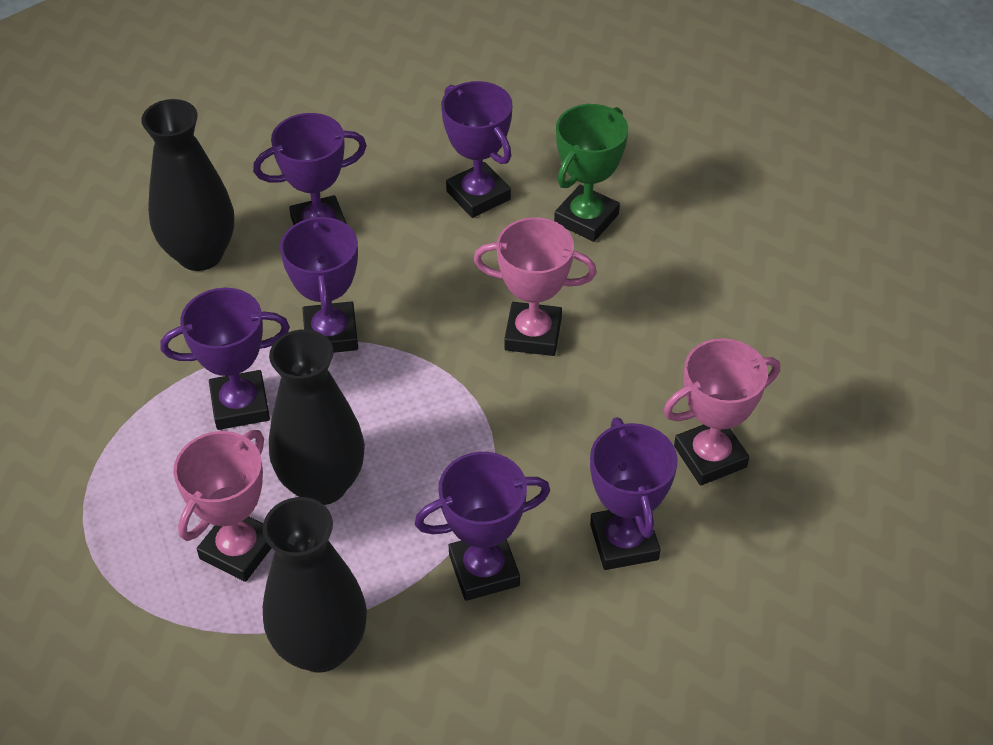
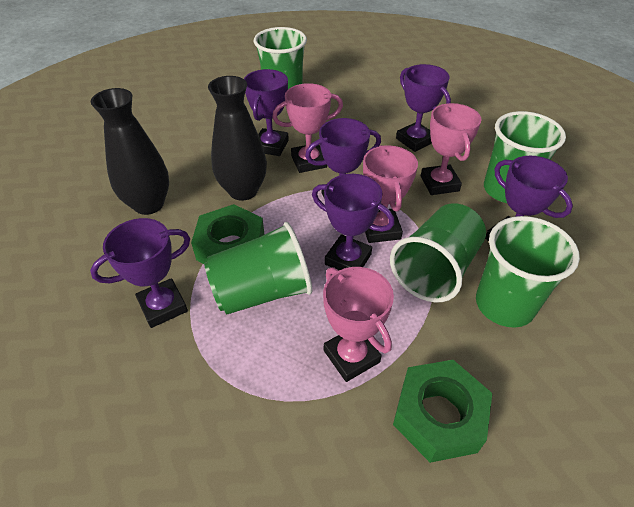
black vase: [141,99,234,271] [263,497,367,672] [269,329,365,505] = 3 -> [91,88,169,215] [208,76,267,201] = 2
green cup: none = 0 -> [204,222,312,314] [254,27,307,89] [390,203,486,303] [476,216,580,328] [484,111,566,203] = 5
green nut: none = 0 -> [191,204,264,264] [393,360,492,463] = 2
green trophy: [554,104,628,242] = 1 -> none = 0
pink trophy: [173,430,271,582] [474,217,597,356] [663,338,780,485] = 3 -> [272,83,343,173] [323,267,394,382] [363,145,418,243] [421,103,481,195] = 4

